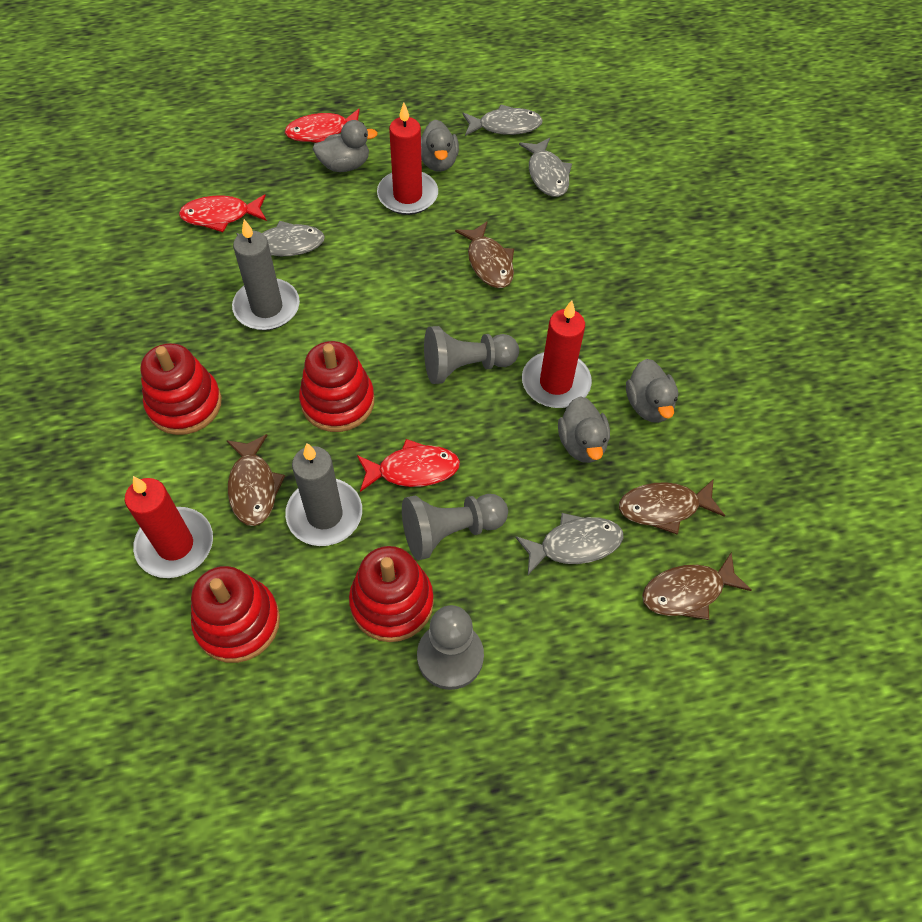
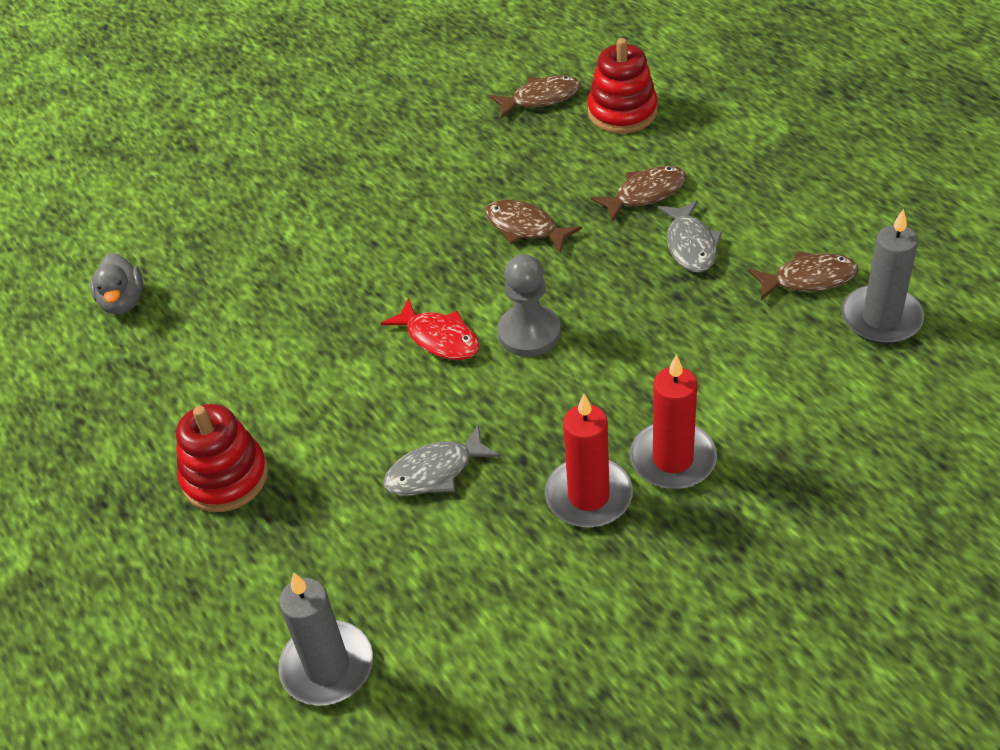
grey duck: [313,120,378,172] [421,119,459,172] [558,396,610,463] [626,359,678,423] = 4 -> [90,253,143,314] = 1
grey fish: [236,221,325,256] [462,105,543,136] [515,513,624,575] [519,138,572,197] = 4 -> [383,425,500,496] [658,201,722,273] = 2
grey pawn: [402,494,508,560] [417,605,484,690] [424,326,519,384] = 3 -> [497,254,561,357] = 1
red candle: [125,476,213,578] [377,102,438,215] [522,300,592,408] = 3 -> [545,394,633,527] [630,355,717,489] = 2
red fish: [179,195,267,232] [285,109,360,143] [357,439,460,492] = 3 -> [381,298,480,360] = 1
red stacking toy: [140,343,222,435] [191,566,280,663] [299,341,375,432] [349,546,434,642] = 4 -> [176,404,268,512] [587,38,658,133] = 2

